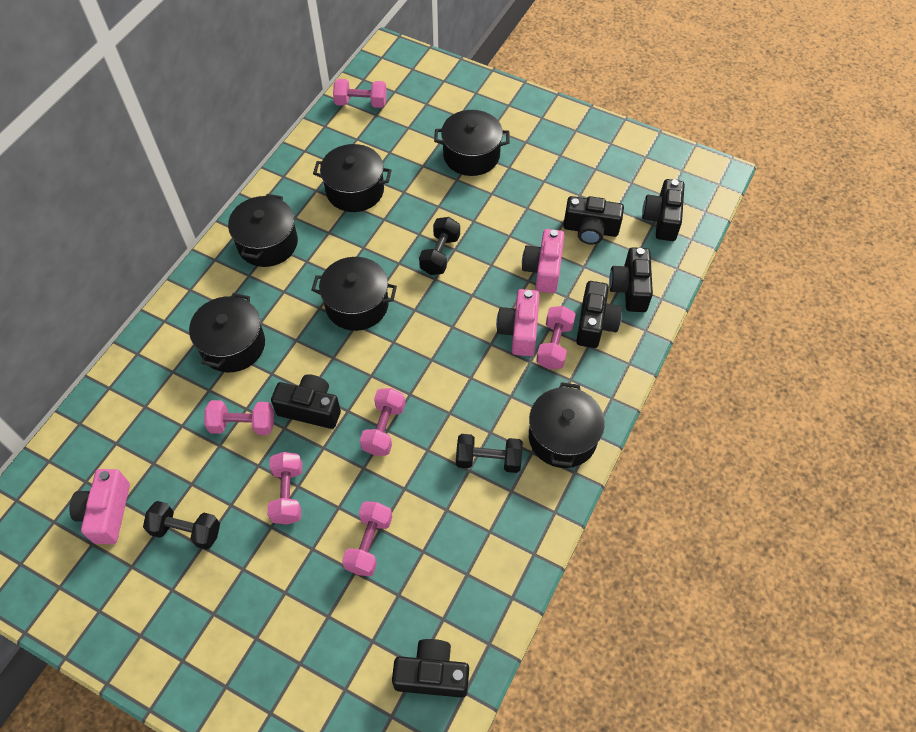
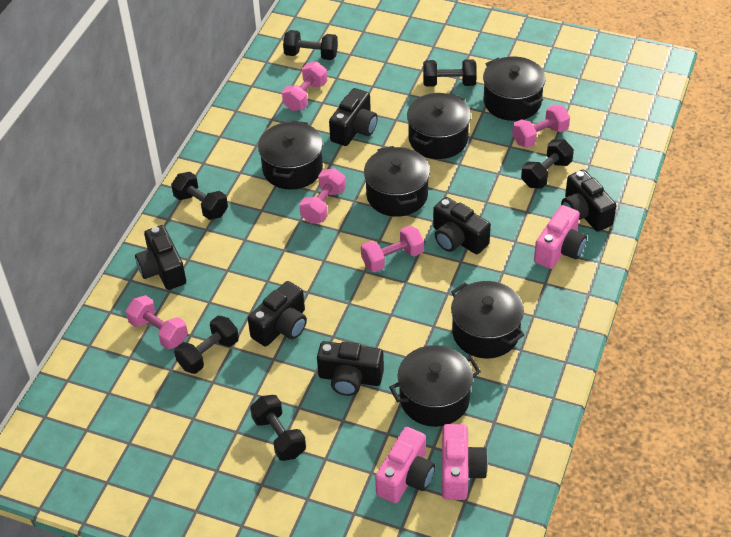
black dumbbell: [143,501,220,550] [419,217,460,275] [456,434,523,473] = 3 -> [171,172,228,220] [174,316,239,374] [250,395,306,461] [283,30,338,60] [423,59,477,87] [521,139,574,189] = 6
pink dumbbell: [204,400,274,435] [267,452,302,525] [333,79,387,108] [342,501,392,576] [360,388,405,456] [536,306,576,369] = 6 -> [126,295,188,349] [282,62,327,111] [299,168,346,224] [361,225,424,272] [512,104,570,148] = 5

